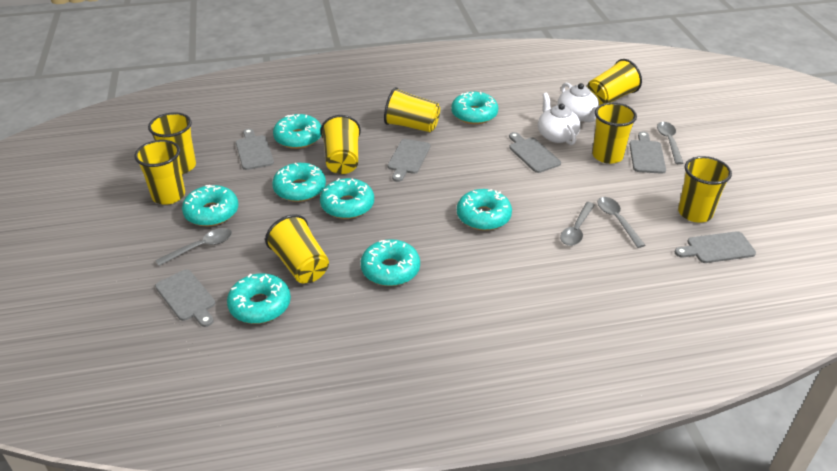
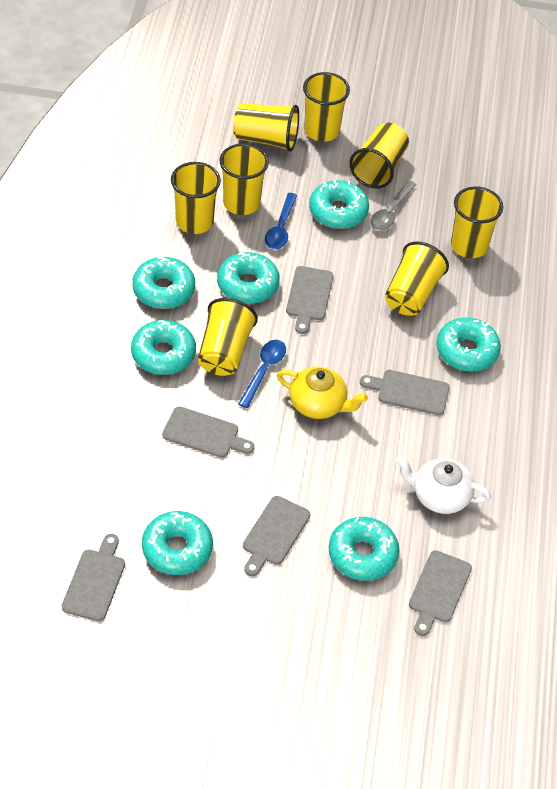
blue spoon: none = 0 -> [238,340,286,408] [265,193,297,249] = 2
grey spoon: [155,228,232,266] [560,202,595,246] [597,197,645,248] [657,122,683,164] = 4 -> [370,180,416,231] = 1
turquoise donut: [182,185,238,227] [227,273,291,324] [272,163,326,202] [273,114,321,149] [320,178,374,219] [361,239,420,286] [451,92,498,124] [457,189,512,231] = 8 -> [131,320,196,375] [132,257,195,309] [142,511,213,575] [217,252,280,304] [309,180,369,229] [329,517,399,581] [436,317,501,371] = 7
white teapot: [538,93,581,145] [557,83,599,122] = 2 -> [396,456,491,514] = 1
yellow teapot: none = 0 -> [277,366,368,419] = 1

